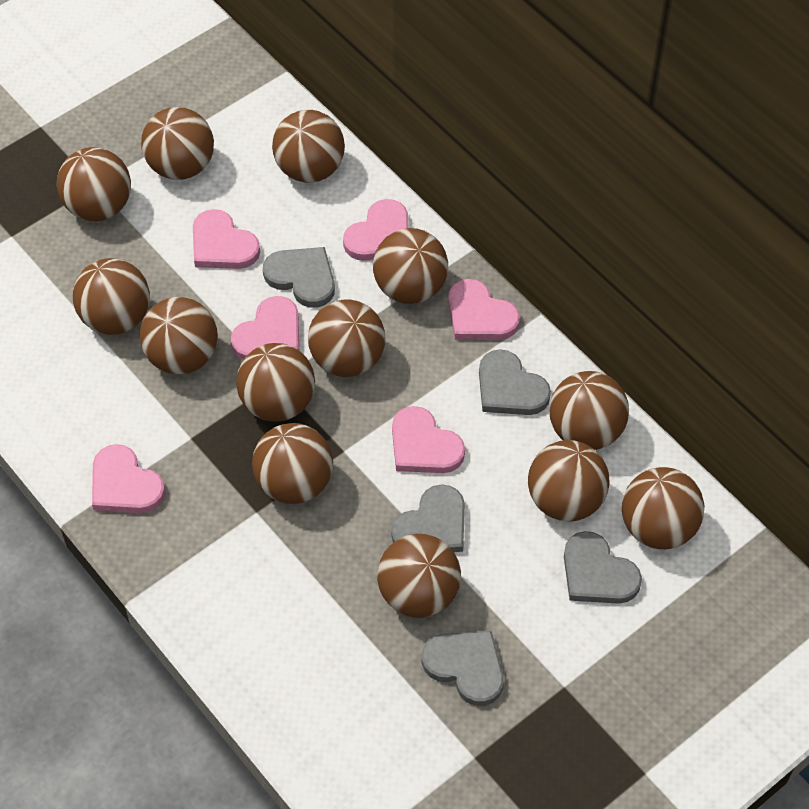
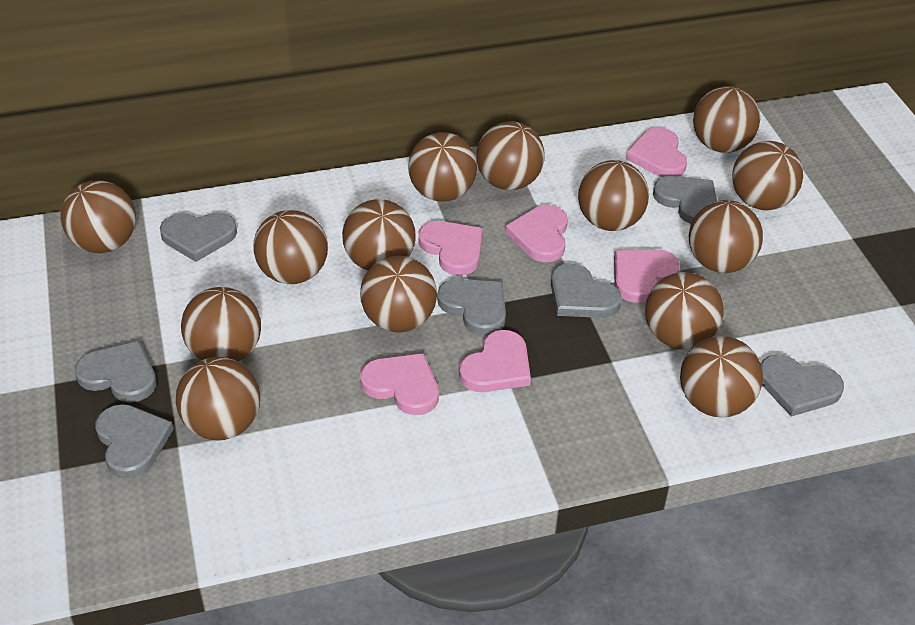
brown ball: [57,147,131,221] [73,258,150,335] [140,297,218,374] [141,107,214,180] [236,343,315,422] [252,423,333,504] [272,110,345,183] [308,300,386,377] [373,228,448,304] [377,534,461,618] [528,440,609,521] [549,371,629,450] [622,467,705,549] = 13 -> [61,181,136,253] [176,357,260,441] [181,287,261,362] [253,210,328,284] [342,199,416,271] [360,256,437,332] [408,132,477,202] [477,121,545,190] [578,160,649,231] [645,272,724,349] [680,336,763,418] [689,200,763,273] [693,86,760,153] [732,141,803,210] = 14
grey heart: [263,247,335,308] [391,484,465,552] [422,631,504,706] [479,349,551,415] [564,531,642,604] = 5 -> [75,341,157,403] [96,404,174,479] [160,212,237,262] [437,279,506,336] [551,263,622,318] [653,176,717,224] [761,355,844,417] = 7

